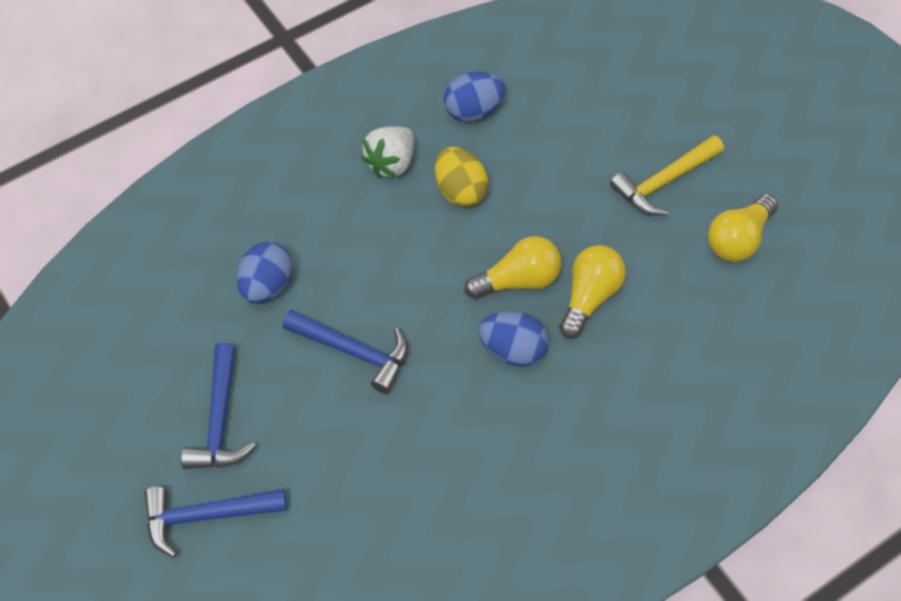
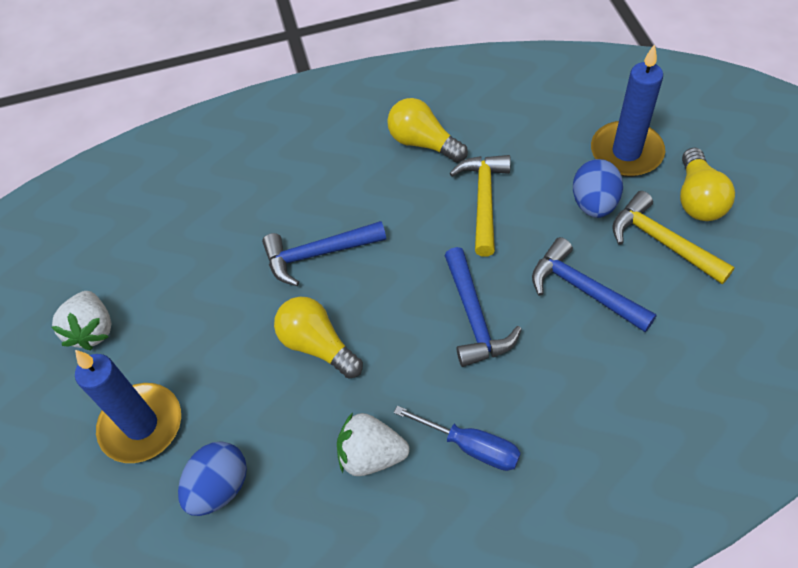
blue candle: none = 0 -> [75,350,181,463] [591,44,665,177] = 2
blue egg: [237,242,293,304] [444,72,506,122] [479,311,549,367] = 3 -> [178,441,247,516] [573,159,623,218] = 2
blue screwdriver: none = 0 -> [394,406,521,471] = 1
white strawberry: [361,127,414,178] = 1 -> [52,291,112,350] [337,412,409,476] = 2
yellow egg: [435,147,488,207] = 1 -> none = 0
yellow hammer: [610,135,724,216] = 1 -> [450,155,511,256] [612,191,735,284] = 2

